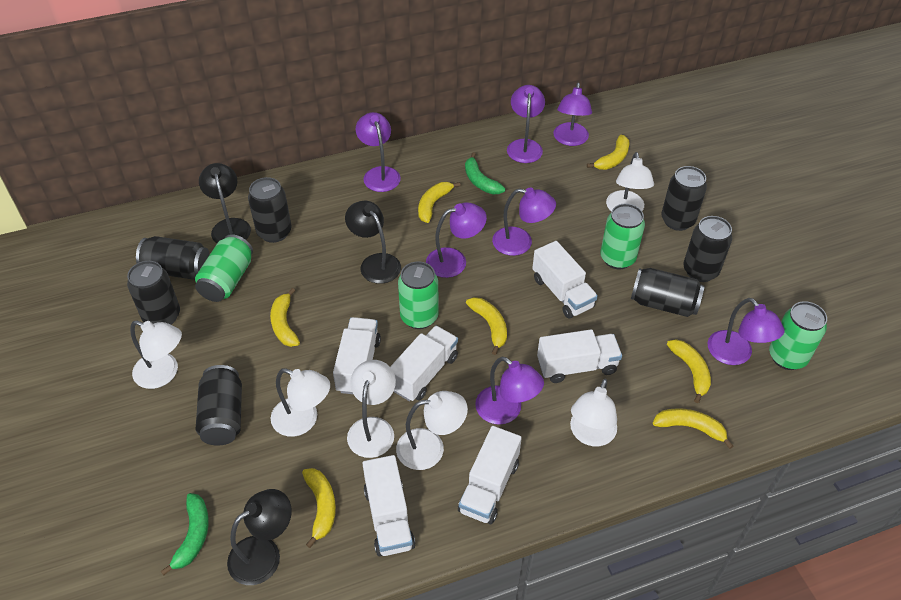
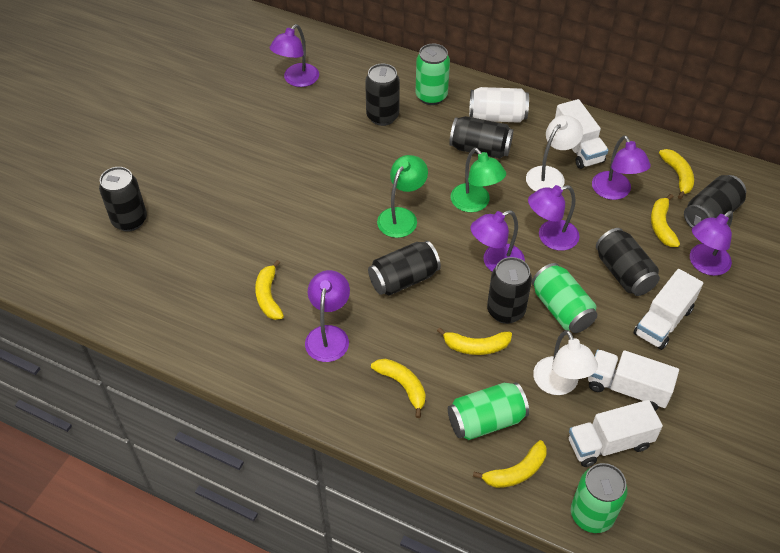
black lamp: [199,163,251,243] [227,489,292,585] [345,201,401,284] = 3 -> none = 0
green banana: [161,493,209,576] [465,153,505,194] = 2 -> none = 0
green lamp: none = 0 -> [377,155,428,238] [451,148,506,212] = 2
purple lamp: [356,112,401,192] [426,202,487,278] [475,357,544,425] [492,187,556,256] [507,85,545,163] [554,83,592,146] [708,298,784,365] = 7 -> [270,24,319,87] [305,270,350,362] [470,210,525,271] [528,185,580,251] [592,135,651,200] [690,211,733,276] = 6
white can: none = 0 -> [469,87,529,123] = 1
white lamp: [130,320,182,389] [271,368,330,437] [347,360,396,458] [396,391,468,470] [570,379,617,446] [606,152,654,212] = 6 -> [526,115,583,192] [533,330,598,395] = 2
white truck: [333,317,381,394] [362,455,415,556] [390,326,458,401] [458,426,522,524] [532,241,598,319] [537,329,622,383] = 6 -> [555,99,608,169] [569,400,663,467] [588,350,679,411] [634,269,703,350] = 4
yellow banana: [270,288,300,347] [302,468,336,548] [418,182,461,223] [466,297,507,355] [587,135,629,170] [653,408,733,449] [667,339,711,403] = 7 -> [255,260,284,320] [371,359,426,418] [437,327,512,355] [473,440,547,488] [651,194,680,247] [659,149,694,199] = 6

